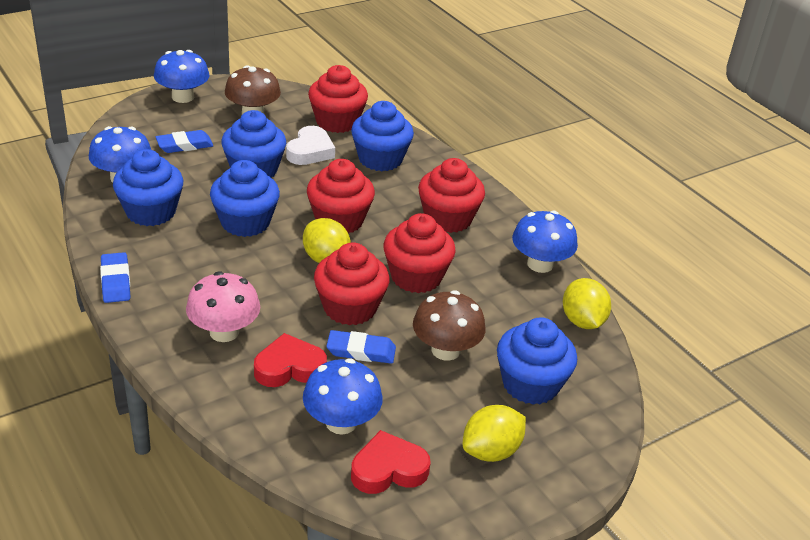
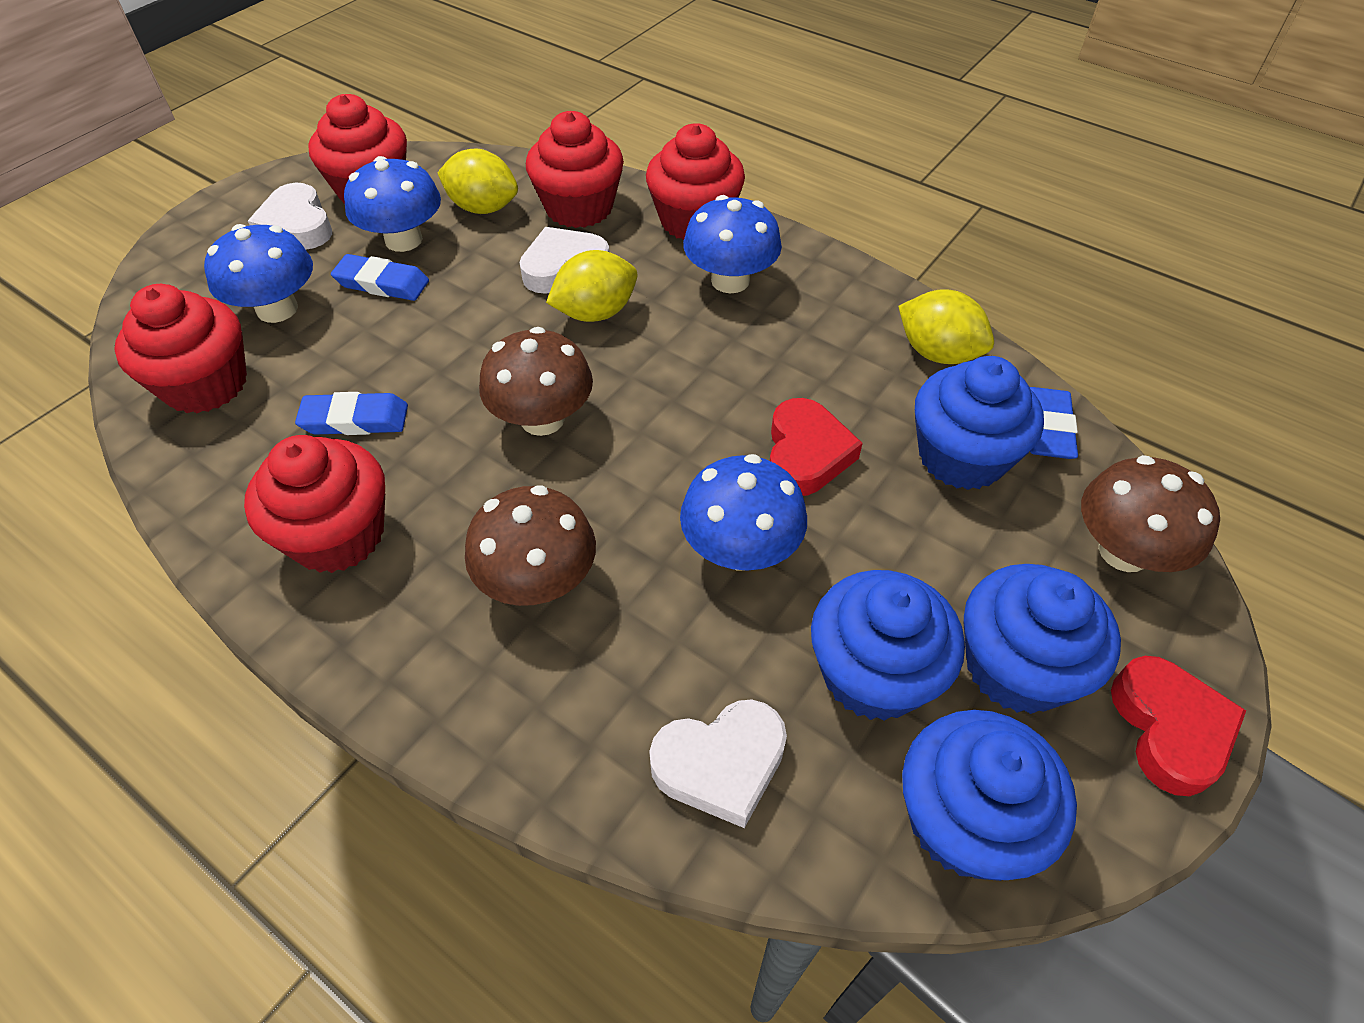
blue cupcake: [113,149,183,226] [210,160,280,237] [221,110,286,178] [351,101,414,171] [497,317,577,405] = 5 -> [811,570,965,721] [902,710,1077,881] [915,356,1044,490] [963,564,1121,714] = 4
brown mushroom: [225,65,281,114] [413,290,486,361] = 2 -> [465,485,596,606] [479,327,593,436] [1081,455,1220,572] = 3
pink mushroom: [186,271,260,342] = 1 -> none = 0
white heart: [286,126,335,165] = 1 -> [248,183,332,250] [519,227,609,294] [649,699,787,828] = 3

